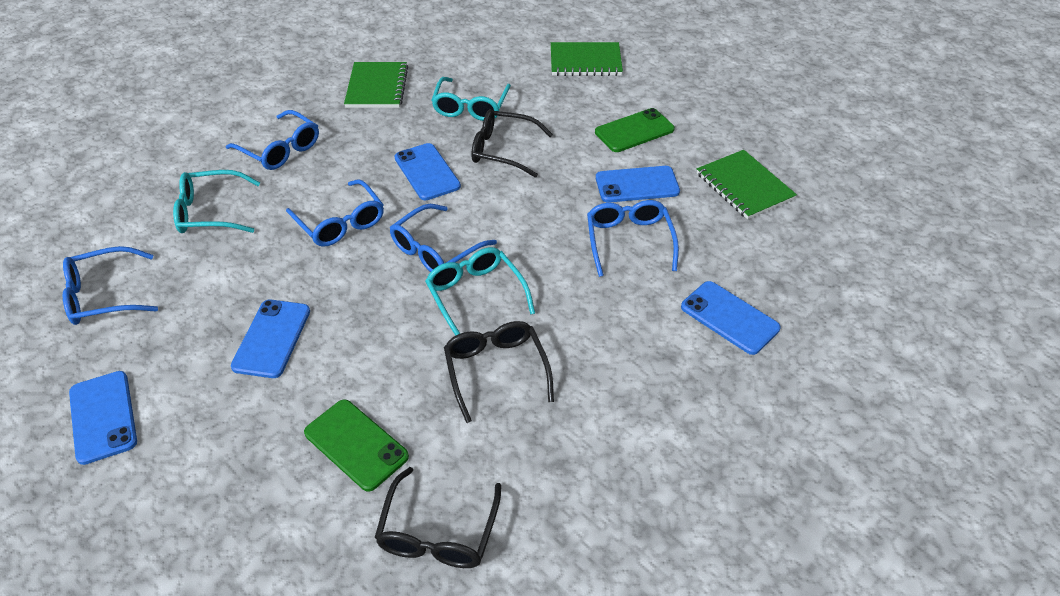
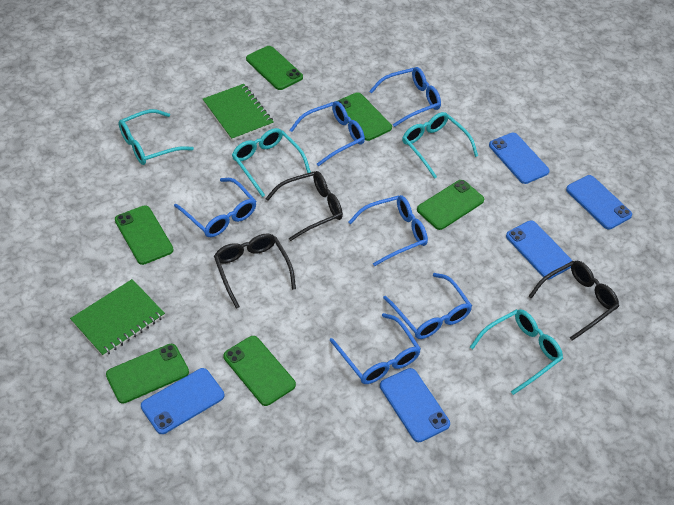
blue glasses: [63,246,158,325] [226,110,319,170] [286,179,384,247] [390,204,497,272] [587,200,679,277] = 5 -> [174,178,256,237] [290,101,365,166] [330,313,421,384] [348,195,428,266] [369,67,441,127] [383,273,472,339] = 6
green notebook: [344,62,408,108] [551,42,623,76] [697,150,797,220] = 3 -> [70,279,165,357] [203,84,274,141] = 2
green phone: [304,399,409,492] [595,108,675,152] = 2 -> [106,344,189,404] [115,205,174,265] [223,336,296,406] [246,46,303,90] [338,92,392,141] [417,180,484,230] = 6
turquoise glasses: [173,170,260,233] [425,247,535,336] [431,77,511,121] = 3 -> [118,109,194,165] [232,128,311,197] [402,112,478,179] [470,309,563,395] = 4

